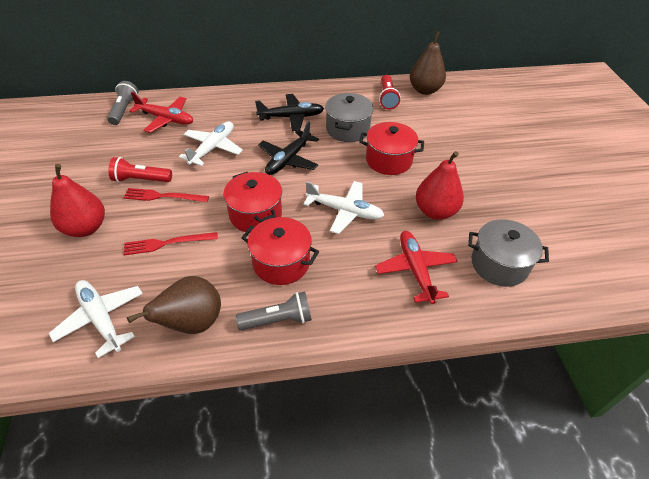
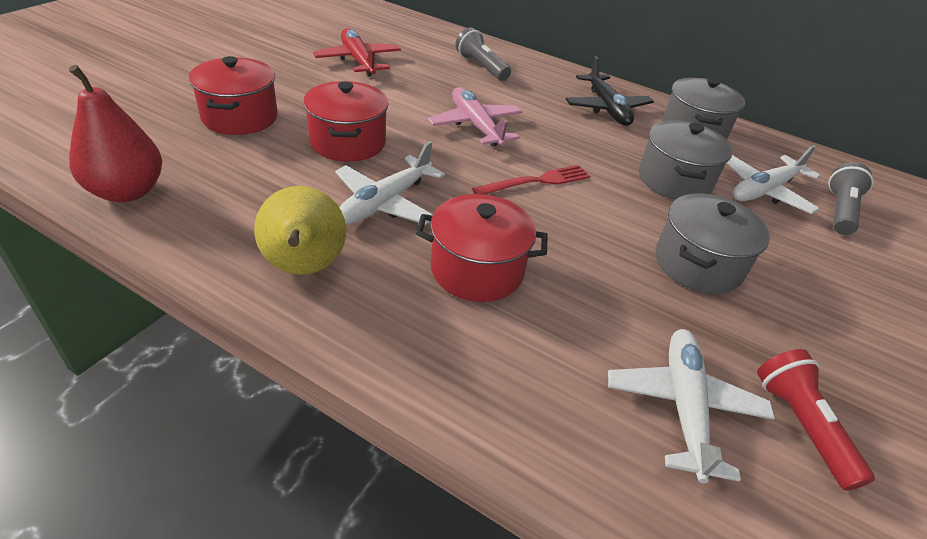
black plane: [255,94,324,131] [258,121,319,175] = 2 -> [566,56,654,126] = 1
brown pear: [127,276,221,334] [410,31,446,95] = 2 -> none = 0
grey pot: [325,93,374,142] [468,219,549,287] = 2 -> [639,120,733,200] [655,193,770,294] [662,78,745,140] = 3
pink plane: none = 0 -> [428,87,522,147] = 1
red flashlight: [108,157,172,183] [379,75,400,109] = 2 -> [757,349,875,491] = 1
red fork: [123,188,209,202] [123,232,218,255] = 2 -> [472,165,590,194] = 1
red pear: [50,164,105,237] [416,151,464,220] = 2 -> [69,65,162,202] = 1
red plane: [129,92,193,133] [375,231,458,304] = 2 -> [313,28,401,76] = 1
yellow pear: none = 0 -> [254,186,346,275] = 1

